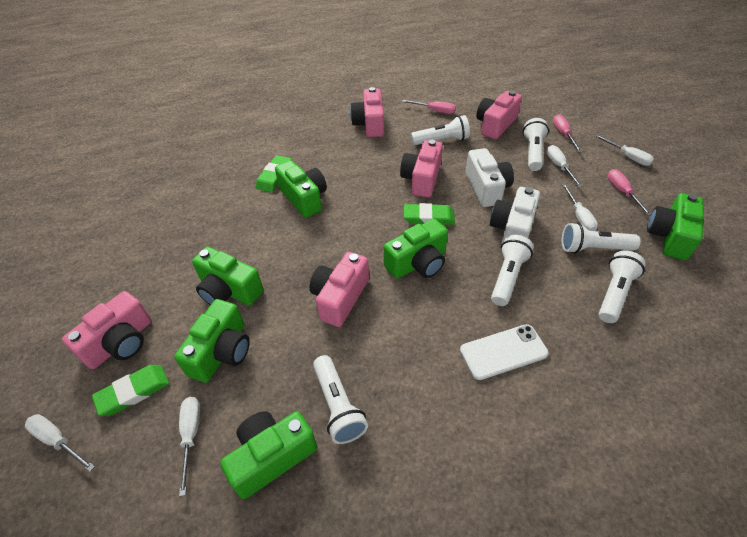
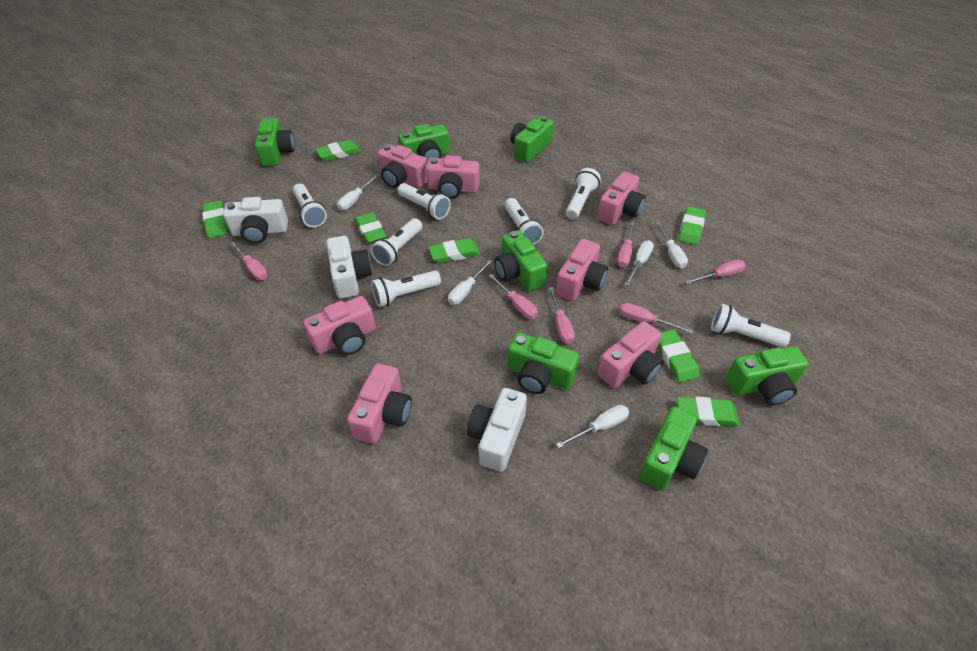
green camera: [174,299,250,383] [192,247,263,305] [220,411,317,499] [275,160,327,218] [384,219,448,279] [647,193,704,260] = 6 -> [255,118,295,166] [398,124,450,160] [494,230,548,292] [507,332,579,394] [510,116,554,163] [639,406,708,491] [726,346,809,405] = 7
green eraser: [92,365,169,416] [256,155,292,192] [404,203,455,225] = 3 -> [202,200,228,238] [316,140,361,161] [355,212,387,244] [428,238,480,263] [658,329,699,383] [677,397,739,426] [679,206,706,245] = 7
pink camera: [62,291,152,369] [310,252,369,327] [350,87,384,137] [400,140,443,197] [476,91,522,139] = 5 -> [303,296,376,355] [347,363,412,444] [377,144,428,188] [426,155,480,199] [556,239,608,301] [597,172,646,225] [598,321,663,388] = 7
pink screwdriver: [402,100,456,114] [553,114,582,152] [608,169,651,216] = 3 -> [230,241,268,280] [489,274,538,319] [549,287,575,344] [617,222,635,268] [620,303,693,334] [685,260,746,285] = 6
white camera: [466,148,514,207] [490,187,540,243] = 2 -> [223,197,288,244] [326,236,372,299] [467,388,527,472] = 3
white flashlight: [313,355,368,444] [411,115,470,145] [491,235,534,306] [522,118,549,171] [562,222,641,254] [599,251,645,323] = 6 -> [293,184,327,227] [370,218,422,266] [371,271,441,307] [398,183,451,220] [505,198,544,245] [566,168,601,220] [711,304,791,347] = 7
white phone: [460,324,549,380] = 1 -> none = 0

